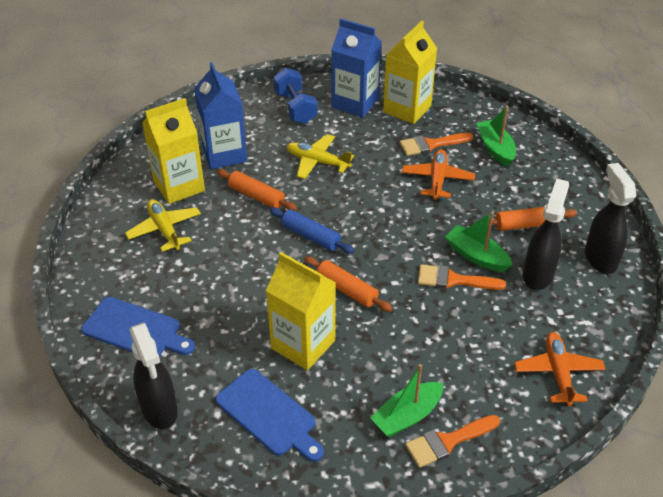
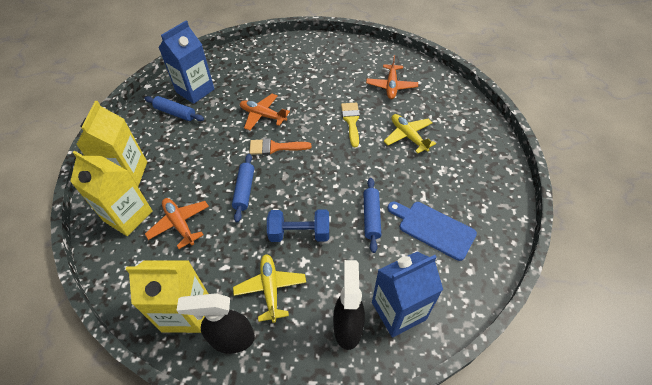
black spray bottle: [129,322,178,429] [523,179,569,290] [585,163,636,274] = 3 -> [176,293,255,354] [333,260,365,350] = 2
blue cutting board: [81,297,195,356] [215,369,324,462] = 2 -> [388,202,477,261] = 1
blue rolling pin: [269,207,355,254] = 1 -> [144,96,204,121] [232,154,254,222] [364,178,381,253] = 3
green boat: [370,364,443,437] [445,212,513,272] [476,106,516,167] = 3 -> none = 0
orange brush: [400,133,473,156] [405,415,500,468] [418,264,506,290] = 3 -> [249,138,311,155] = 1
orange plane: [402,149,475,200] [514,332,605,407] = 2 -> [145,198,209,249] [240,94,290,130] [366,55,418,99] = 3
orange rolling pin: [217,169,297,211] [304,257,393,312] [488,207,577,231] = 3 -> none = 0
yellow brush: none = 0 -> [341,103,360,147] = 1

